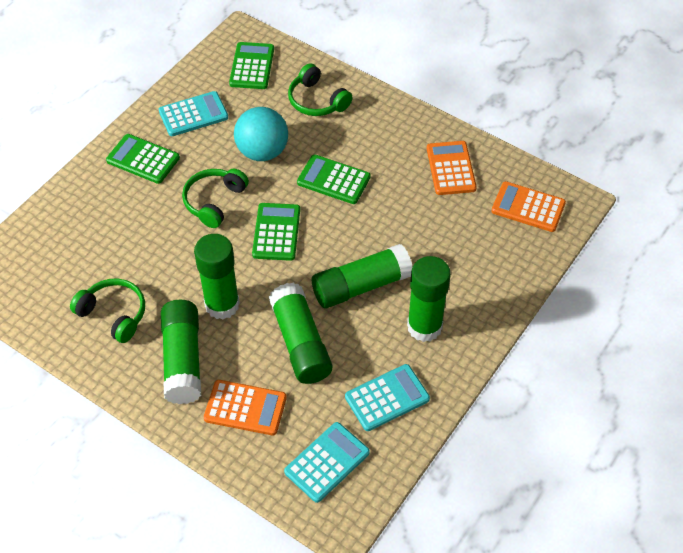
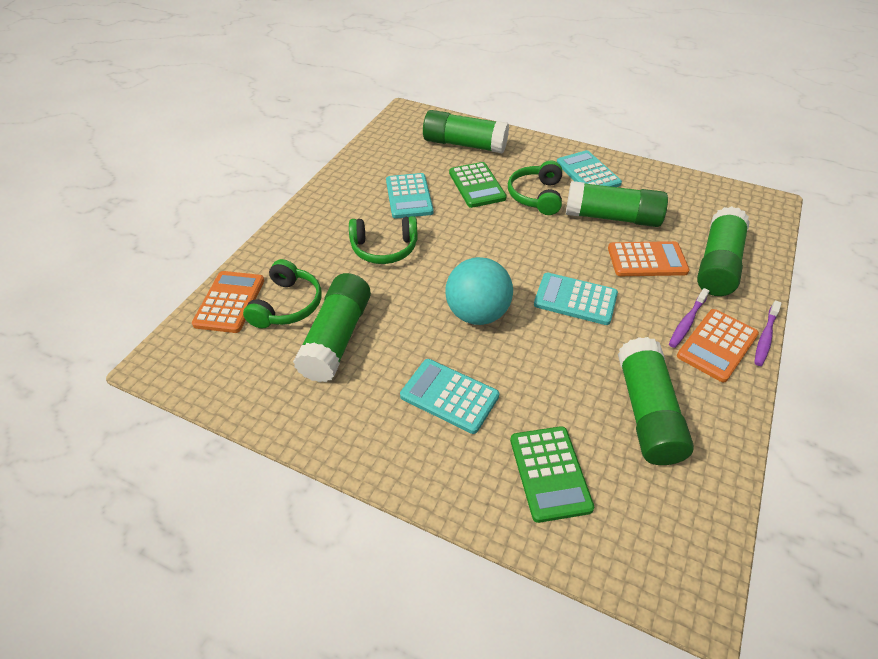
green calculator: [106,134,180,184] [229,42,274,89] [252,203,300,261] [297,155,371,204] = 4 -> [449,162,507,208] [510,426,594,523] = 2
purple toothbrush: none = 0 -> [669,288,710,348] [754,301,781,366] = 2
turquoise calculator: [159,91,228,136] [284,422,370,503] [345,364,430,431] = 3 -> [386,173,433,219] [400,359,499,434] [534,273,618,325] [557,150,622,187] = 4

